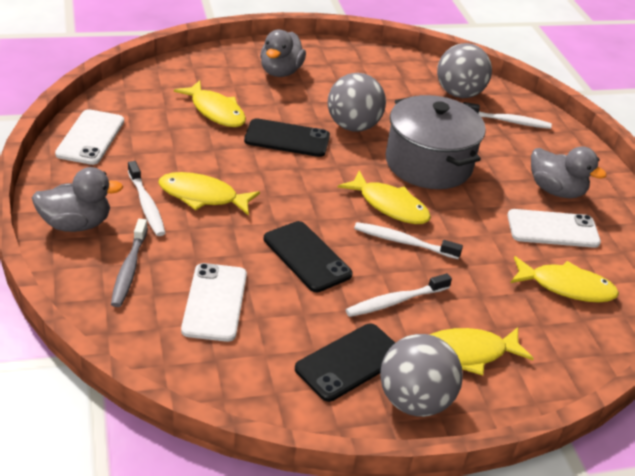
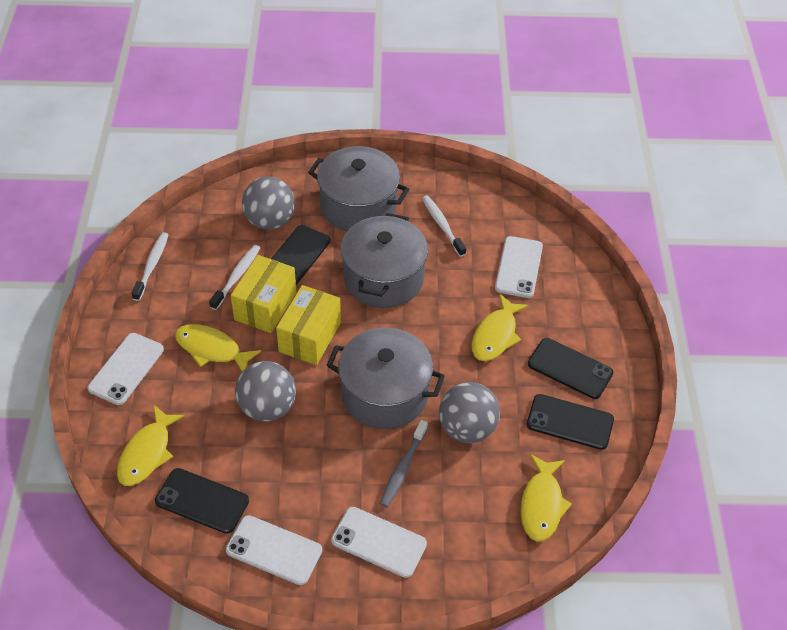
black phone: [244,118,330,157] [264,221,353,292] [295,324,395,402] = 3 -> [155,468,249,534] [271,225,330,285] [527,394,614,450] [528,338,613,399] = 4
grey duck: [32,167,123,232] [260,30,306,77] [531,146,607,198] = 3 -> none = 0
grey pot: [386,95,486,189] = 1 -> [308,146,409,231] [327,328,445,429] [341,213,428,308] = 3
white phone: [55,109,124,165] [181,263,247,342] [507,209,601,248] = 3 -> [88,333,164,405] [226,515,322,585] [331,507,427,578] [495,236,543,298] = 4
white toothbrush: [128,161,165,236] [345,273,452,317] [354,222,463,259] [463,102,552,129] = 4 -> [131,232,169,301] [209,245,260,310] [422,195,466,257] = 3
yellow box: none = 0 -> [231,255,296,333] [276,285,341,365] = 2
yellow fish: [158,172,260,216] [174,80,246,127] [337,171,431,224] [430,327,534,375] [510,256,619,303] = 5 -> [117,405,185,486] [175,324,261,372] [472,294,529,361] [520,454,572,542] = 4

